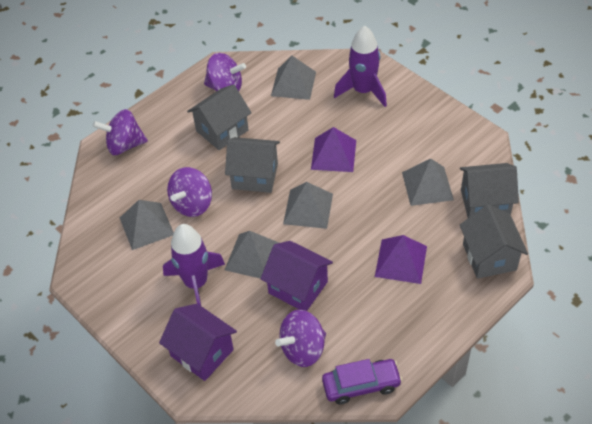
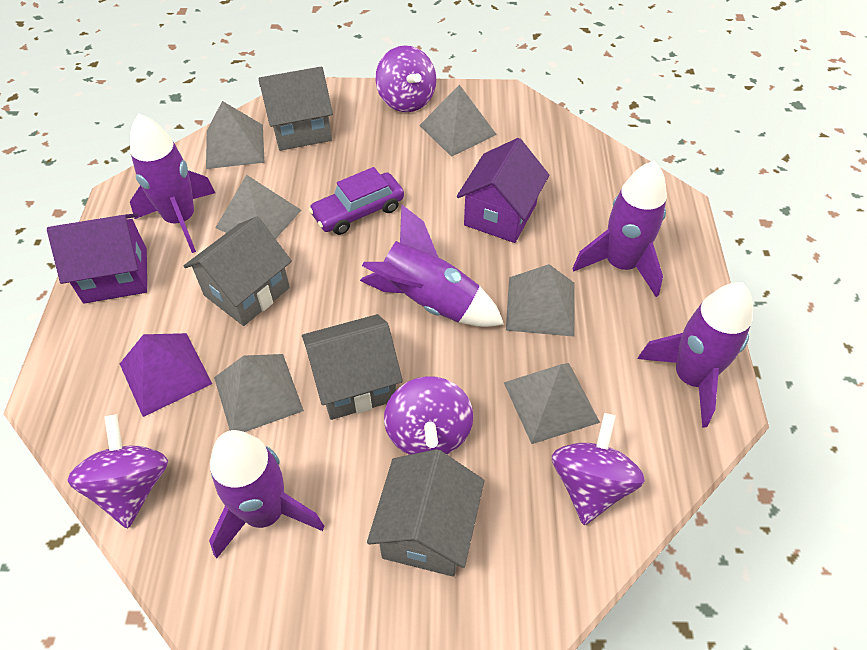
grey pyramid: [120,200,174,250] [225,231,279,279] [271,56,316,100] [283,182,333,229] [402,159,454,206] = 5 -> [206,101,265,169] [214,354,304,432] [215,175,301,239] [419,85,497,157] [504,363,600,444] [506,264,575,337] = 6
purple pyramid: [311,127,356,172] [375,235,427,284] = 2 -> [120,333,212,417] = 1
purple rocket: [163,224,225,306] [334,26,387,107] = 2 -> [130,113,215,253] [209,430,324,558] [360,205,504,327] [572,160,667,297] [638,282,753,428] = 5

